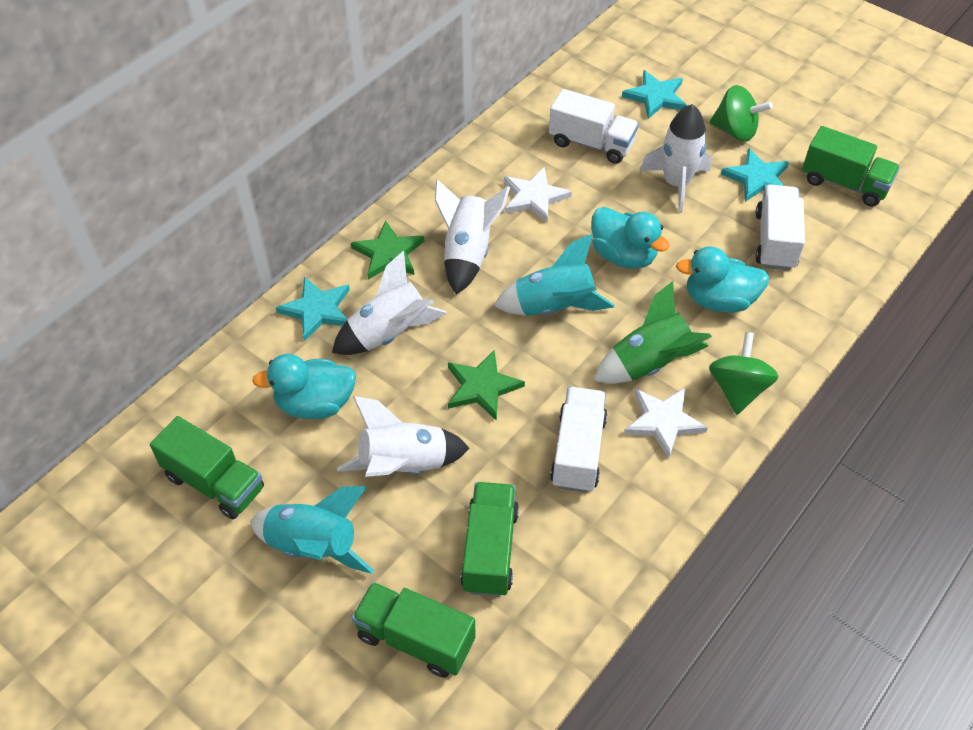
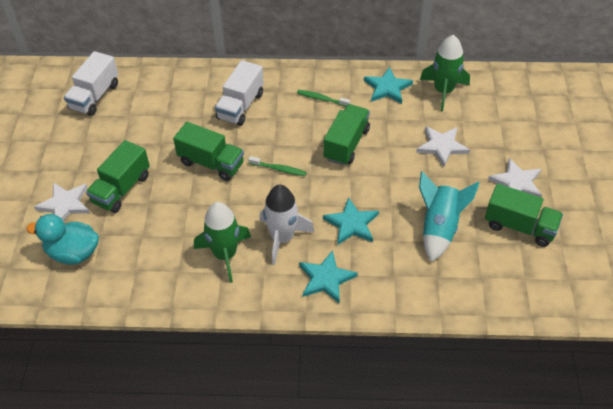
green rocket: [594,281,712,384] = 1 -> [194,202,251,283] [420,35,470,112] = 2
green spinning top: [709,332,778,414] [710,85,773,142] = 2 -> none = 0
green star: [351,220,425,279] [448,350,525,421] = 2 -> none = 0
green toothbrush: none = 0 -> [248,156,307,176] [297,90,350,107] = 2
turquoise duck: [252,354,356,419] [591,207,670,269] [676,246,769,313] = 3 -> [26,214,99,265] = 1
turquoise rocket: [250,486,374,574] [494,234,615,316] = 2 -> [419,171,479,262] = 1
white rocket: [332,251,447,355] [337,396,469,477] [435,179,510,294] [640,104,711,213] = 4 -> [259,185,314,265] = 1
white star: [504,167,572,223] [624,388,708,459] = 2 -> [34,182,90,221] [416,126,470,167] [488,158,542,197] = 3
white truck: [549,89,639,164] [550,387,608,493] [755,184,805,270] = 3 -> [64,51,118,116] [215,60,264,126] = 2

